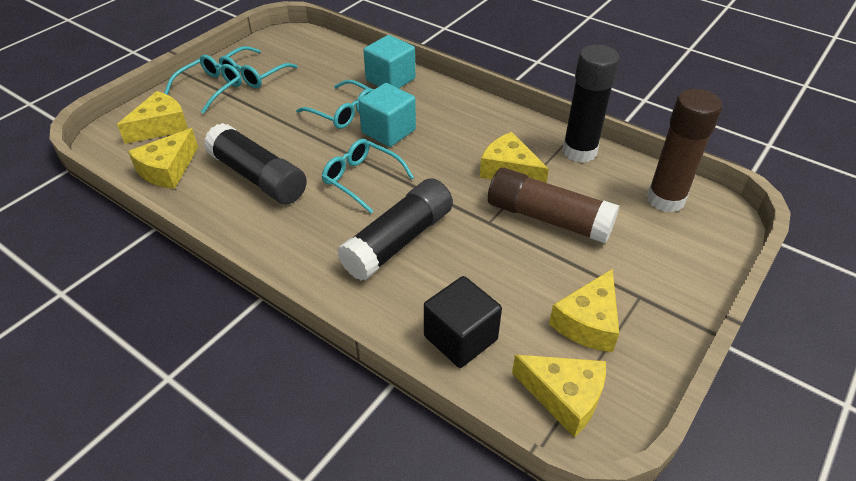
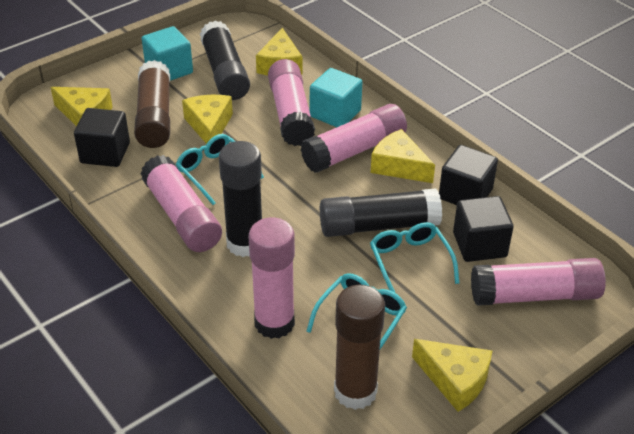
black cube: [424,276,502,368] = 1 -> [74,108,130,167] [439,145,498,205] [453,196,514,262] = 3
pink glue stick: none = 0 -> [140,155,222,252] [249,218,295,339] [268,59,315,146] [301,104,407,173] [471,258,606,306] = 5
turquoise glasses: [164,55,242,114] [219,46,297,88] [296,80,374,129] [322,139,414,213] = 4 -> [176,134,264,205] [306,273,407,349] [370,222,460,293] = 3

